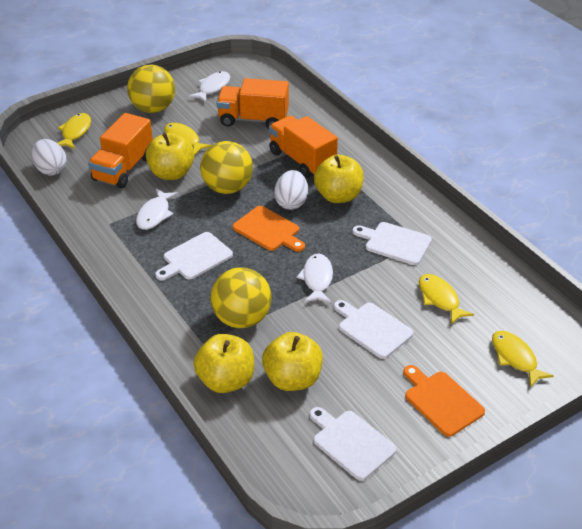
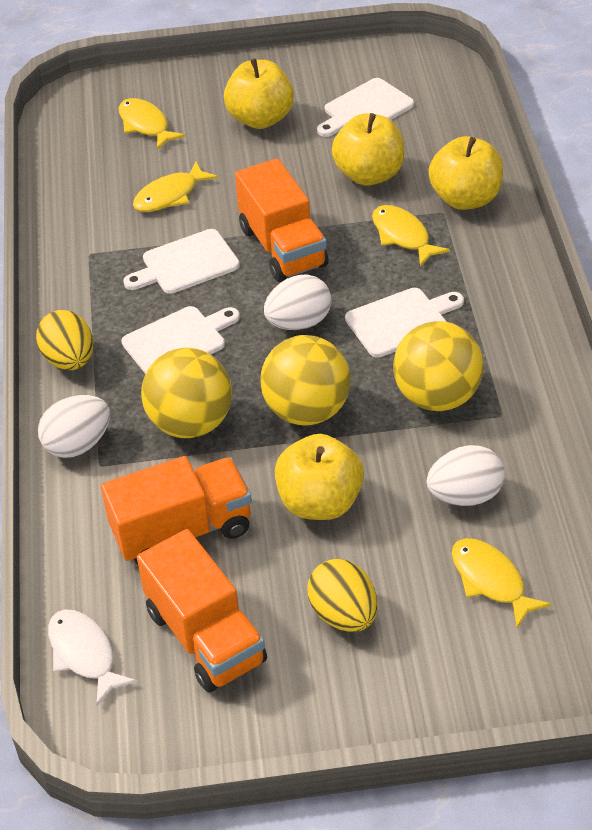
orange cutting board: [233,206,305,252] [403,365,485,437] = 2 -> none = 0
white egg: [32,139,67,176] [274,170,308,210] = 2 -> [38,395,110,458] [264,274,332,330] [427,445,505,506] = 3
white fish: [136,189,178,230] [188,71,230,102] [296,253,333,303] = 3 -> [48,609,137,706] = 1
yellow egg: none = 0 -> [36,310,93,370] [307,559,377,632] = 2

